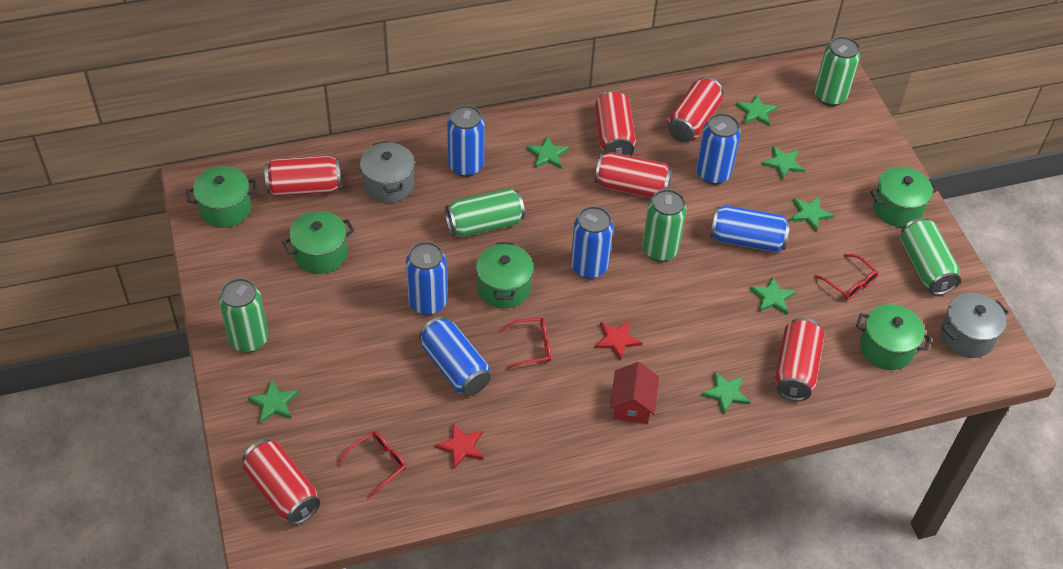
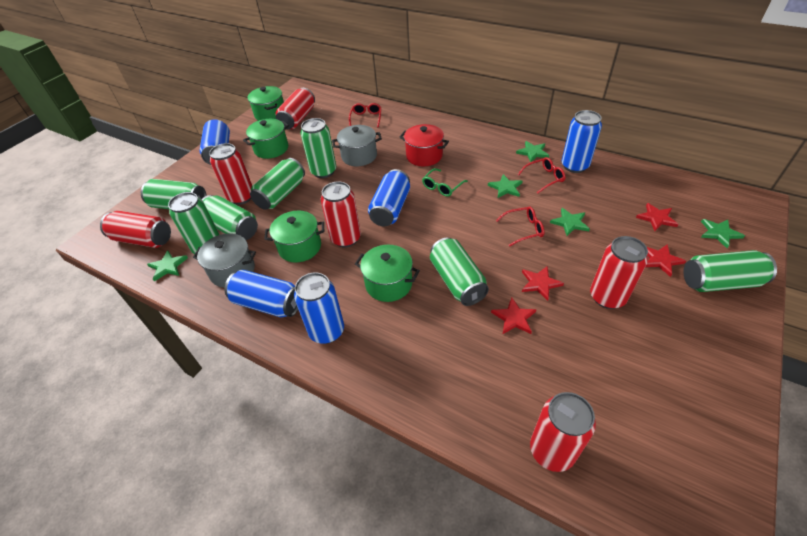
blue can: [406,242,447,315] [419,316,491,396] [447,105,485,177] [571,206,613,279] [696,113,741,185] [710,205,790,253] = 6 -> [199,119,230,165] [225,270,298,317] [294,272,344,344] [368,169,410,226] [562,110,602,173] = 5
green can: [219,278,269,352] [445,188,525,237] [642,189,687,262] [814,36,860,106] [900,218,961,295] = 5 -> [141,179,207,209] [168,192,220,254] [201,195,258,240] [250,158,305,210] [300,118,336,178] [430,238,489,306] [683,250,777,292] = 7
green glasses: none = 0 -> [422,168,468,197] = 1
green pot: [186,166,257,228] [282,211,354,274] [476,242,534,308] [856,304,931,370] [870,167,938,227] = 5 -> [243,119,289,159] [248,86,284,121] [264,210,324,263] [355,245,420,302] = 4
green star: [248,379,298,423] [526,135,569,168] [701,372,750,415] [735,94,778,126] [749,276,796,315] [761,146,805,180] [790,196,834,232] = 7 -> [147,250,188,282] [488,174,522,198] [516,141,549,162] [550,208,590,236] [701,219,745,248] = 5
red house: [610,362,659,424] = 1 -> none = 0
red pot: none = 0 -> [400,124,449,166] = 1
red star: [435,423,484,468] [594,321,642,361] = 2 -> [491,298,536,334] [522,266,564,301] [636,203,679,231] [645,244,686,277] = 4

